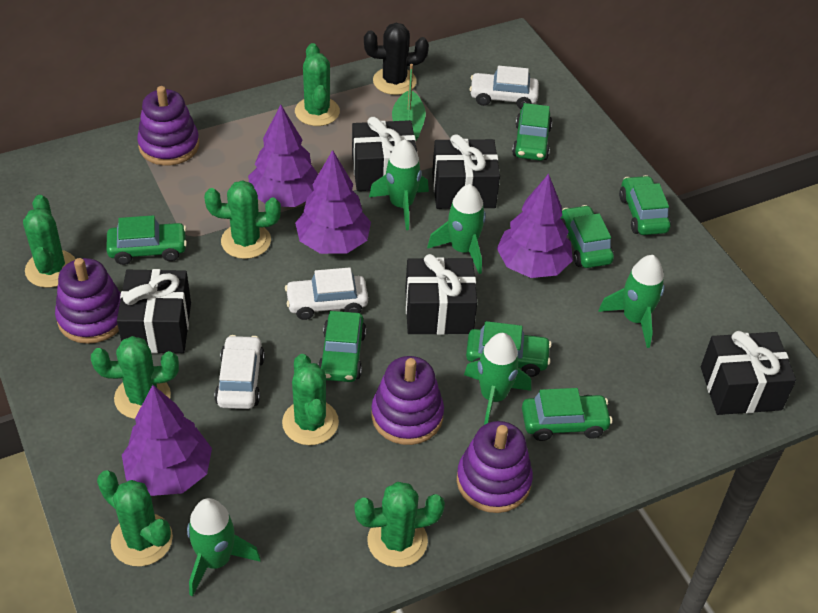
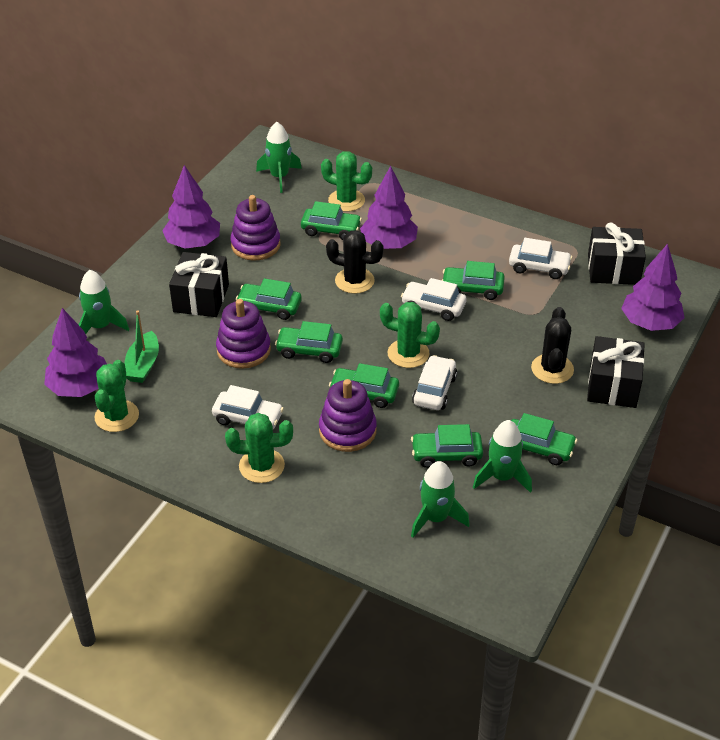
black cactus: [364,23,429,95] = 1 -> [326,230,384,294] [531,307,574,384] = 2
black gift: [117,269,191,354] [352,117,417,191] [405,254,477,335] [432,134,500,209] [701,331,796,415] = 5 -> [169,252,229,317] [587,336,645,408] [588,223,646,285] = 3
green cactus: [23,195,76,288] [91,336,179,419] [97,470,173,566] [204,180,281,259] [282,354,339,445] [295,43,340,126] [354,482,445,567] = 7 -> [94,360,139,432] [225,413,293,483] [321,151,372,212] [380,302,440,368] = 4
green rocket: [187,498,261,597] [369,139,429,230] [427,184,486,274] [464,333,531,425] [598,255,665,348] = 5 -> [79,270,129,334] [256,122,302,193] [411,461,470,538] [473,420,532,493] = 4
purple stacking toy: [55,258,121,344] [137,86,199,166] [371,356,444,445] [457,421,533,513] = 4 -> [216,299,271,369] [230,195,281,261] [319,379,377,452] = 3
white car: [214,335,265,409] [285,267,368,320] [470,66,539,109] = 3 -> [212,385,284,429] [401,278,467,321] [412,355,457,410] [509,238,572,279] = 4

